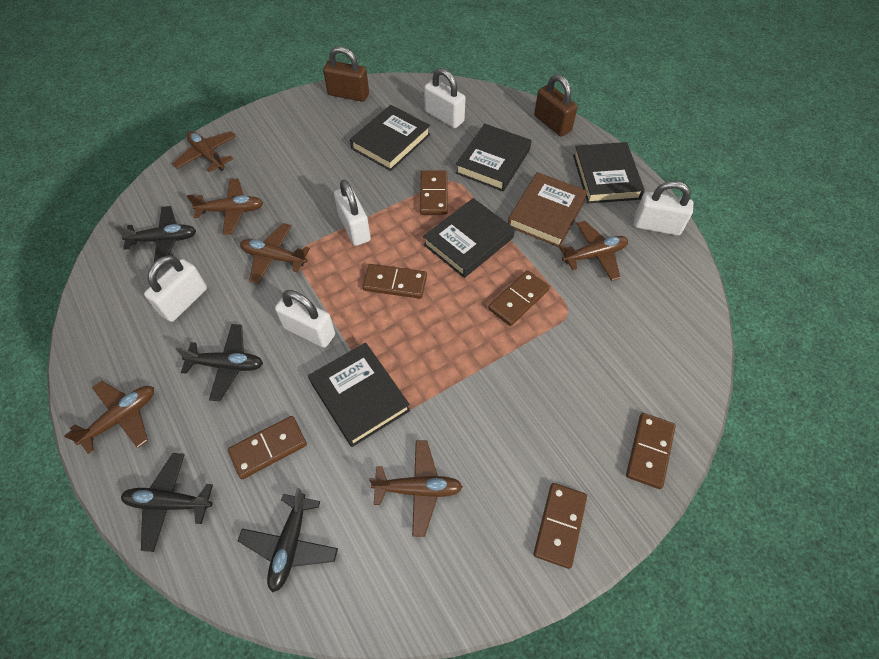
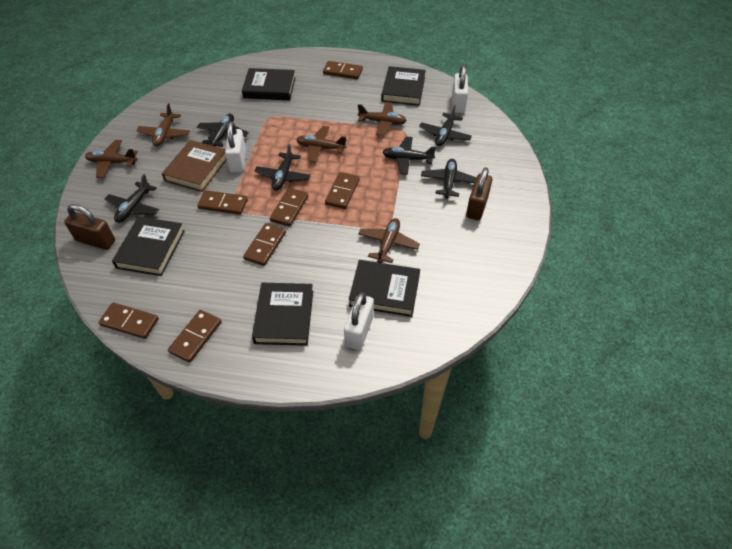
black plane: [115,206,196,262] [121,453,213,552] [175,324,263,401] [238,488,338,593] = 4 -> [105,174,159,223] [197,114,249,147] [254,144,311,191] [383,137,436,175] [419,105,472,146] [421,159,477,199] = 6
brown domino: [228,416,307,479] [362,264,427,299] [420,170,448,215] [488,270,550,326] [533,483,587,569] [626,413,676,489] = 6 -> [98,302,159,339] [168,310,222,363] [197,190,248,215] [243,223,286,266] [270,188,308,227] [323,61,363,79] [325,172,360,209] = 7
brown plane: [64,381,154,454] [172,131,236,173] [187,179,263,235] [240,223,310,284] [369,440,463,537] [559,221,628,281] = 6 -> [85,140,138,178] [136,103,190,147] [296,126,347,163] [358,102,407,136] [358,218,420,263] = 5
white padlock: [144,255,207,322] [275,290,335,348] [334,180,371,246] [424,68,466,128] [634,181,693,235] = 5 -> [225,121,246,172] [344,292,374,350] [452,65,468,113] = 3

